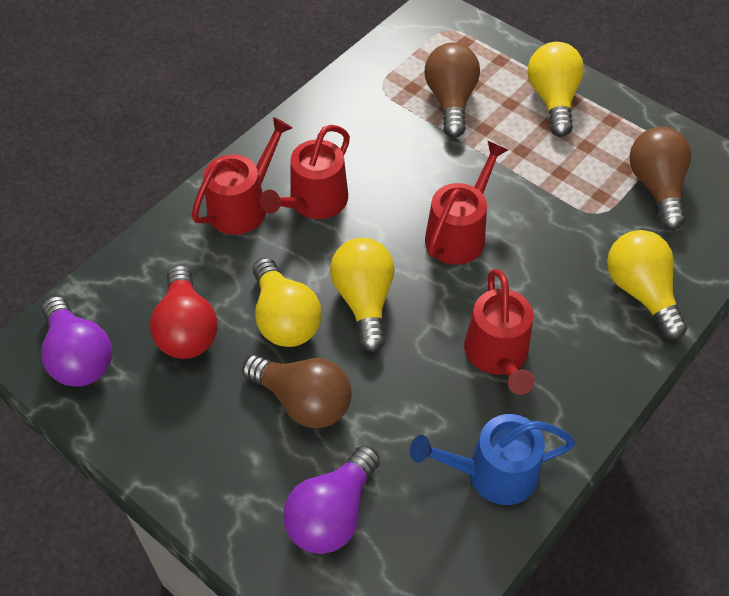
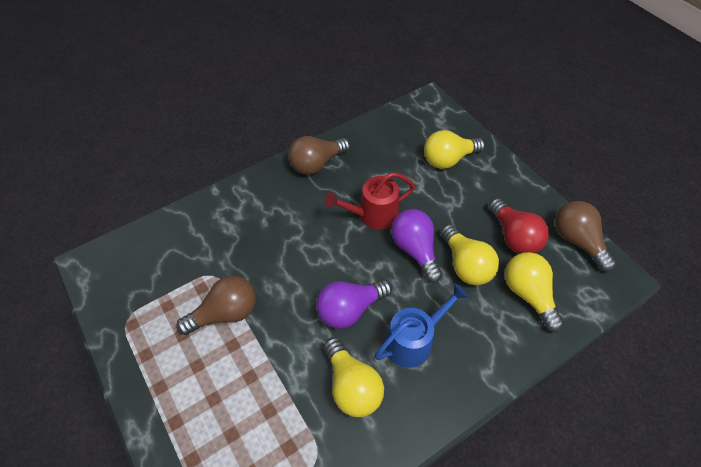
red watering can: [191,117,292,235] [260,125,350,219] [425,141,508,265] [464,269,535,395] = 4 -> [325,172,415,229] = 1

